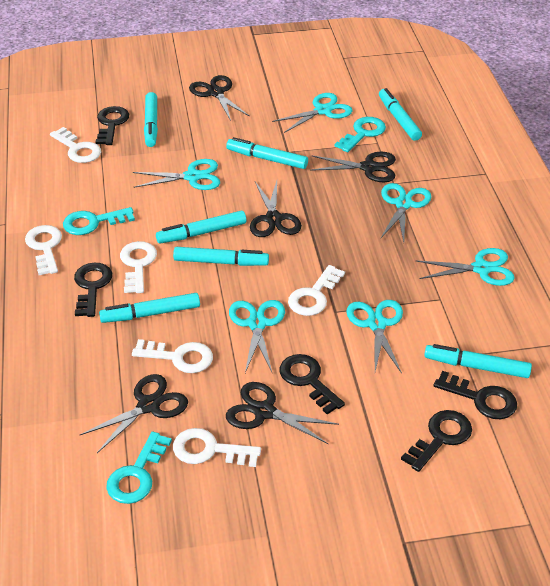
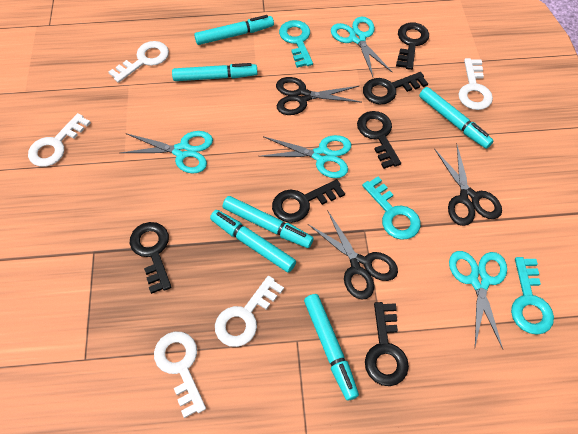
black key: [74,263,112,317] [96,106,129,145] [280,354,345,415] [401,410,472,472] [434,371,517,419] = 5 -> [130,222,171,294] [272,179,345,223] [357,111,401,169] [363,72,428,105] [365,302,409,386] [396,23,429,70] = 6
black scissors: [80,374,188,453] [189,75,250,121] [226,382,339,444] [250,181,302,237] [310,152,396,182] = 5 -> [276,77,362,115] [308,210,398,300] [434,145,502,226] = 3
turquoise marker: [99,293,200,323] [144,92,158,147] [156,211,246,244] [173,247,269,266] [226,137,308,169] [379,88,422,141] [424,344,532,378] = 7 -> [172,63,258,81] [194,15,274,45] [210,210,296,273] [223,196,314,248] [304,294,359,401] [419,87,493,149] = 6
turquoise scissors: [133,159,220,190] [229,300,285,374] [272,93,353,133] [346,300,403,374] [380,183,431,242] [416,248,515,286] = 6 -> [120,131,213,174] [259,135,351,178] [331,17,392,77] [449,251,507,349] = 4
white key: [25,225,62,275] [50,127,101,163] [120,241,157,293] [132,339,213,373] [173,428,261,467] [288,265,345,316] = 6 -> [28,113,91,167] [108,41,169,83] [154,332,206,418] [215,276,284,347] [458,58,493,110] = 5

